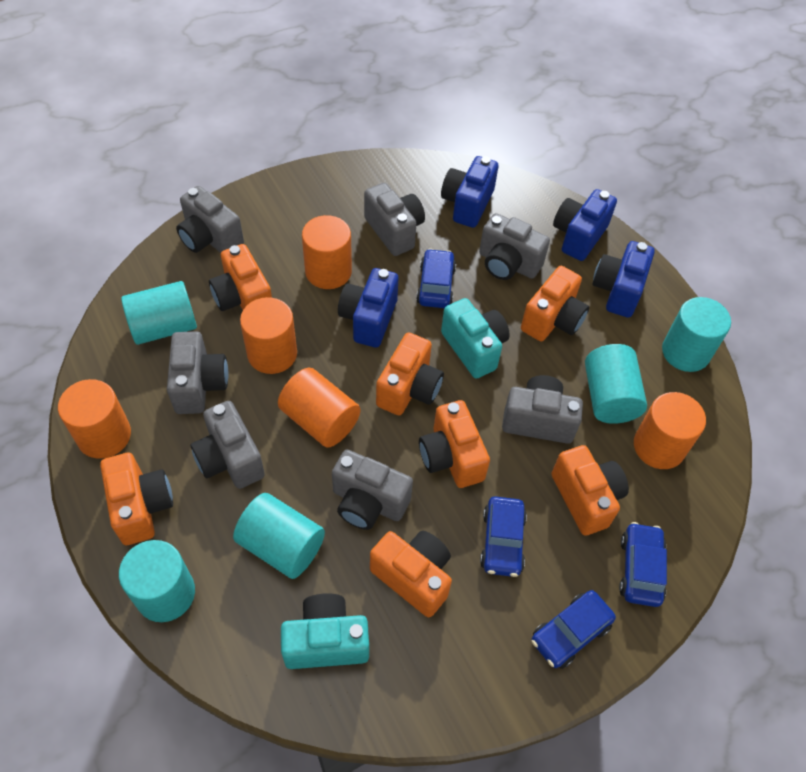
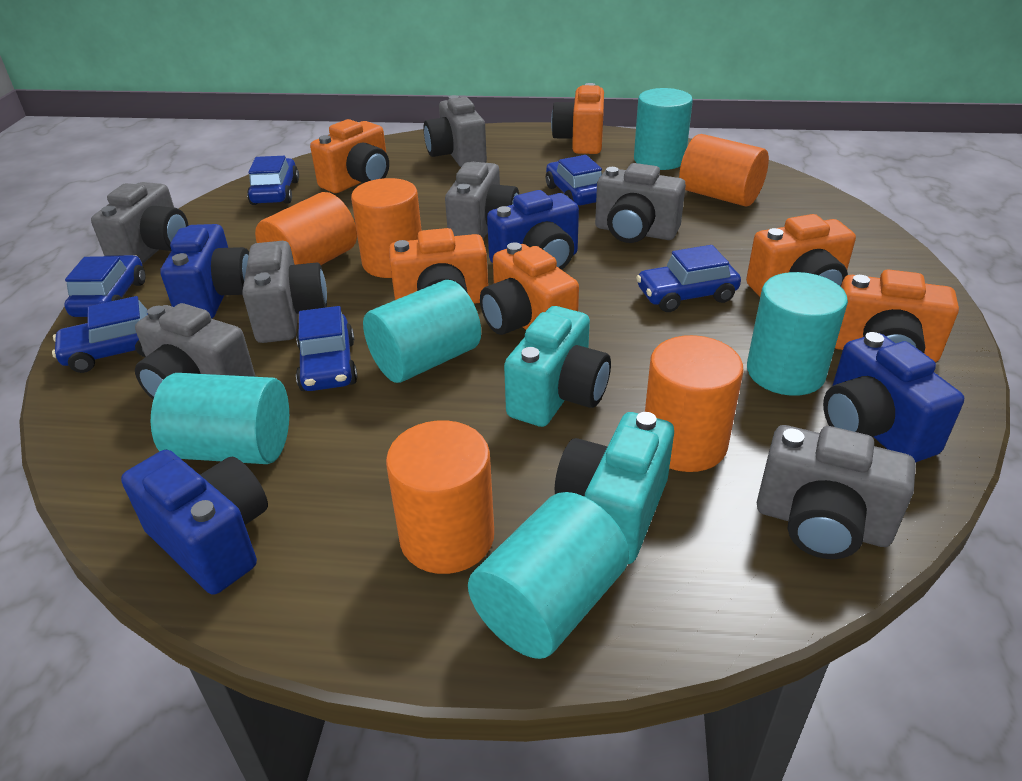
blue car: [416,249,456,308] [480,496,527,577] [532,590,616,669] [619,522,667,607] = 4 -> [52,296,148,373] [64,255,146,317] [247,156,299,205] [296,306,357,391] [546,155,602,205] [636,245,741,312] = 6
orange camera: [100,453,173,545] [209,244,272,311] [370,531,452,617] [376,332,444,416] [419,400,490,488] [521,266,589,341] [552,445,629,536] = 7 -> [310,119,389,193] [389,228,488,304] [480,242,579,335] [551,83,604,154] [746,214,856,297] [835,269,959,362] = 6

